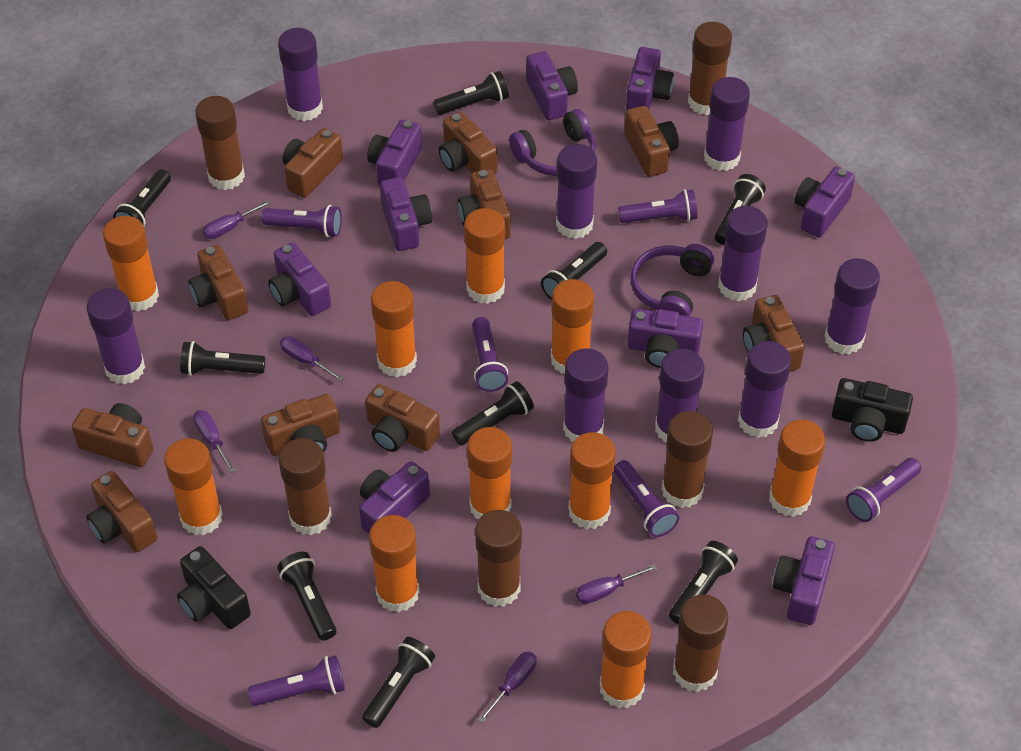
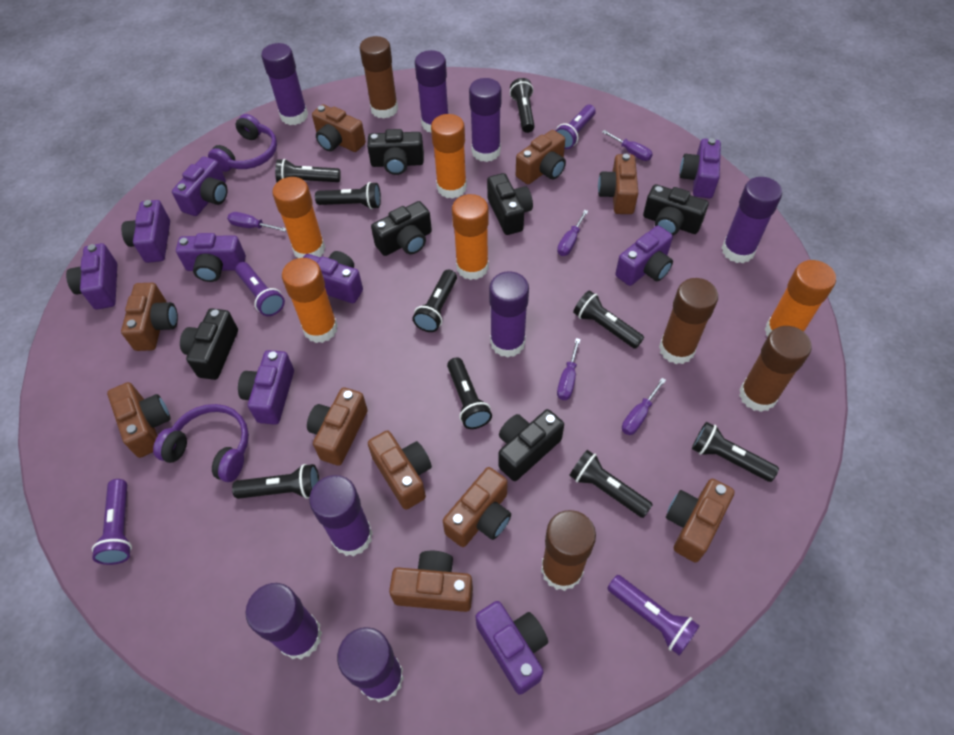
black camera: [177,546,251,629] [832,378,913,442] = 2 -> [180,308,238,380] [367,129,424,175] [371,201,432,256] [487,173,533,235] [498,409,564,481] [643,184,709,235] = 6
brown glue stick: [195,96,245,190] [279,438,332,535] [475,510,522,607] [662,411,713,508] [673,594,728,692] [688,22,732,115] = 6 -> [360,36,398,119] [541,510,596,591] [659,278,718,364] [739,326,812,412] = 4
orange glue stick: [103,216,159,311] [164,438,223,535] [369,515,420,612] [371,281,417,377] [464,208,505,304] [467,427,512,519] [551,279,594,374] [568,432,616,529] [600,611,652,708] [769,420,826,517] = 10 -> [273,177,325,258] [282,258,338,343] [431,114,467,199] [452,194,489,280] [765,260,836,336] = 5
purple flashlight: [248,655,345,706] [261,205,342,237] [472,317,508,392] [614,460,679,537] [618,189,697,223] [846,458,921,522] = 6 -> [92,479,132,565] [235,262,285,316] [555,105,596,149] [607,575,700,656] = 4
purple glue stick: [87,288,145,385] [278,28,323,121] [556,144,597,239] [563,348,609,442] [655,349,705,442] [704,77,750,171] [718,206,768,301] [738,341,791,438] [825,258,880,354] = 9 -> [245,583,322,659] [261,43,308,125] [309,475,373,556] [337,627,404,702] [415,50,448,132] [469,78,501,162] [489,271,529,358] [722,177,782,263] = 8

